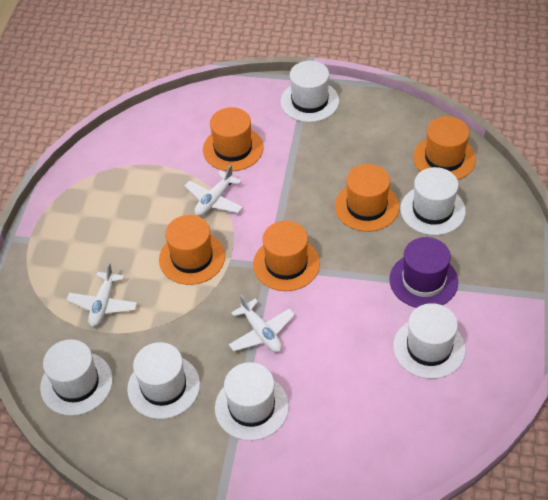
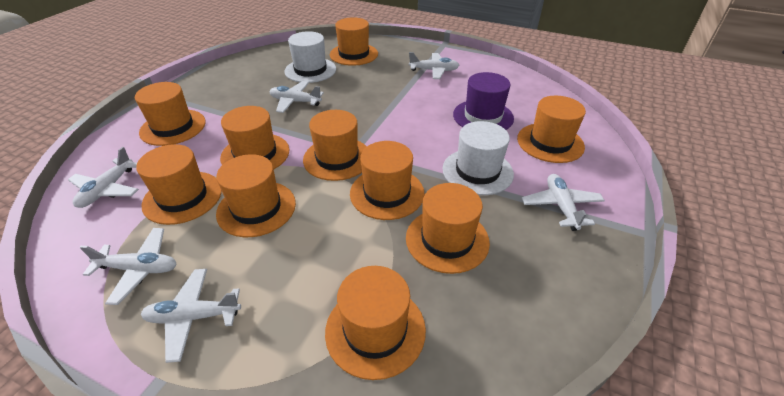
orange hat: [159,215,225,285] [203,107,263,171] [253,221,320,291] [335,164,399,232] [413,116,476,180] = 5 -> [135,82,206,146] [136,144,222,225] [216,154,296,237] [220,106,290,169] [303,110,367,181] [325,266,426,380] [330,17,378,66] [350,141,425,220] [406,183,490,274] [517,96,586,163] = 10
white hat: [40,339,113,416] [127,342,200,419] [215,362,289,441] [281,61,339,122] [393,303,466,379] [400,167,466,235] = 6 -> [284,31,336,83] [442,121,514,195] = 2
white plane: [66,263,137,327] [185,165,243,216] [228,294,295,352] = 3 -> [68,147,139,208] [79,228,176,305] [141,269,241,363] [269,81,324,113] [409,52,460,79] [522,174,605,231] = 6

